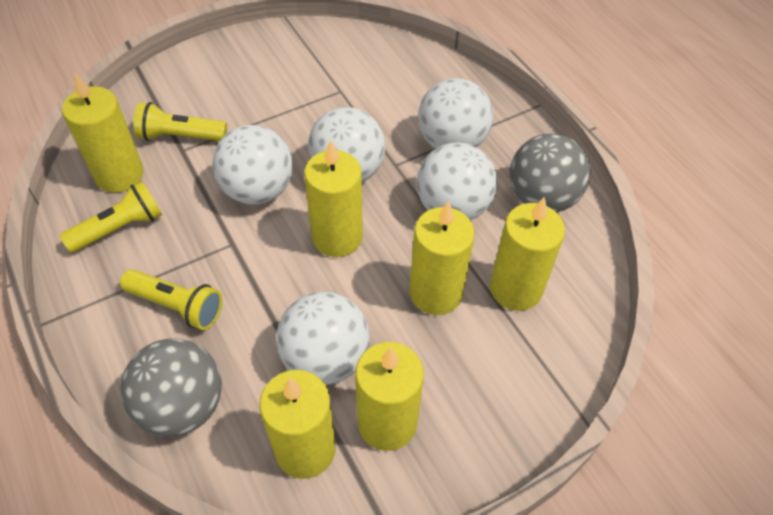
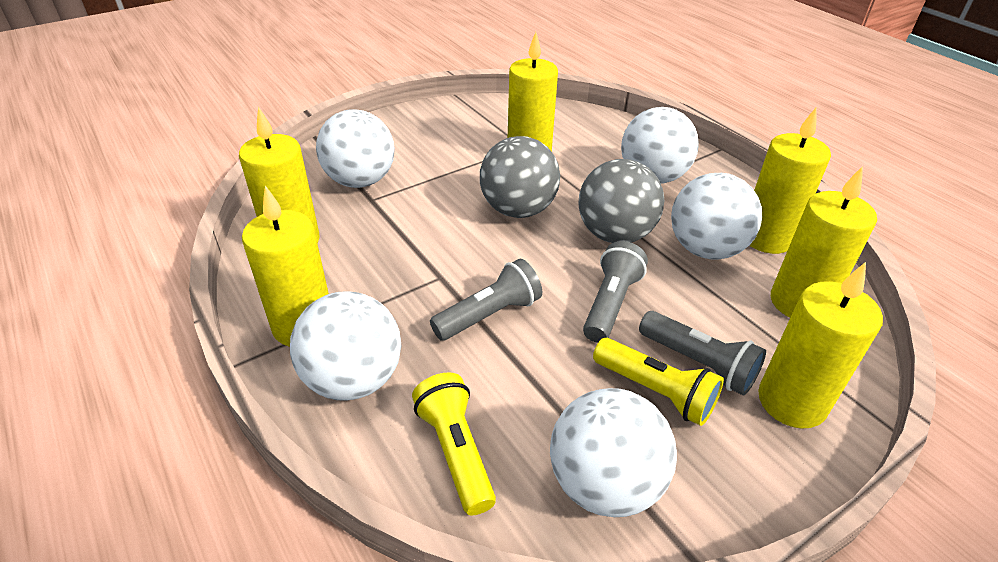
grey flashlight: none = 0 -> [430,259,542,341] [583,241,648,343] [639,311,766,395] = 3
yellow flashlight: [60,181,162,253] [120,269,222,330] [133,102,227,141] = 3 -> [412,372,496,515] [593,338,724,426] = 2

